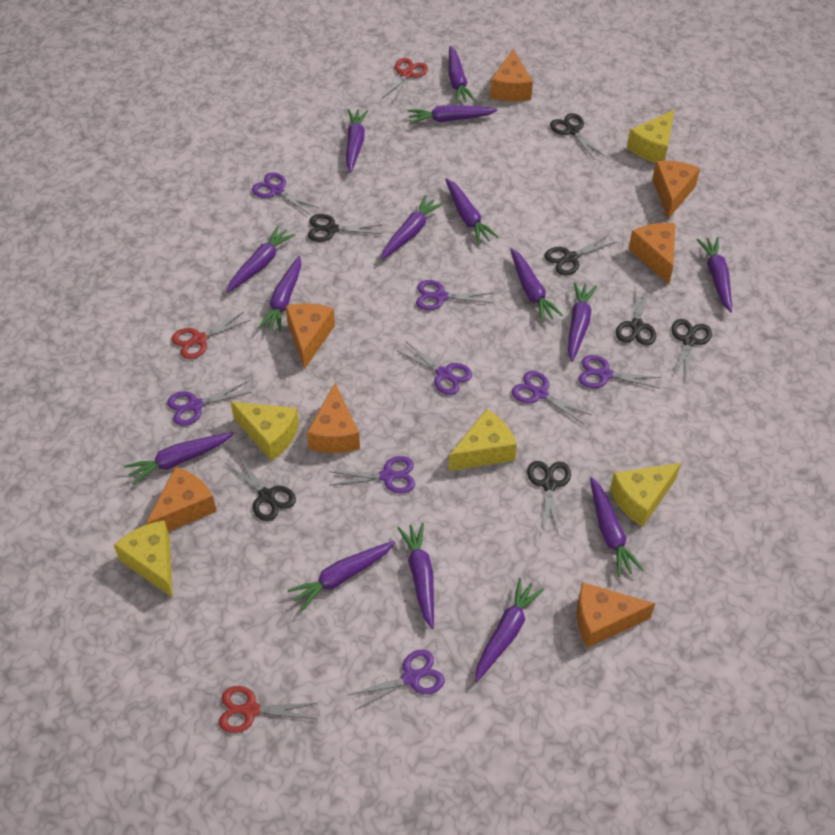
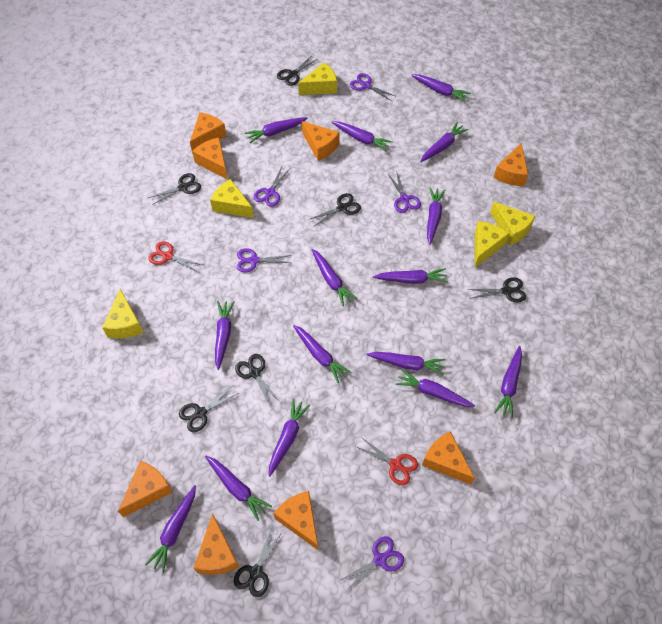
orange cheese: [146,467,217,532] [285,303,335,370] [307,383,360,453] [490,49,533,102] [577,582,655,648] [628,223,676,284] [652,161,700,219] = 7 -> [118,461,173,517] [190,112,227,154] [192,138,228,180] [194,513,239,575] [274,491,318,550] [302,121,340,161] [422,431,475,485] [493,143,528,186] = 8
purple scissors: [167,382,252,426] [252,172,319,215] [329,456,415,493] [347,650,444,711] [398,341,472,395] [416,280,493,310] [512,371,591,424] [579,355,662,389] = 8 -> [237,248,292,272] [254,167,290,207] [339,536,404,592] [350,73,395,101] [388,173,421,213] = 5
red scissors: [172,312,251,359] [219,686,317,733] [382,58,428,102] = 3 -> [148,241,203,272] [356,437,418,485] = 2

